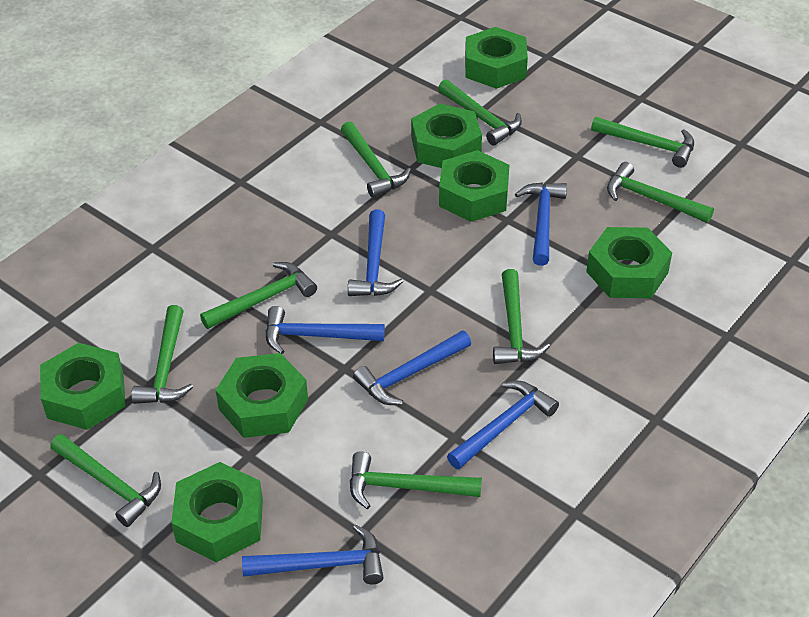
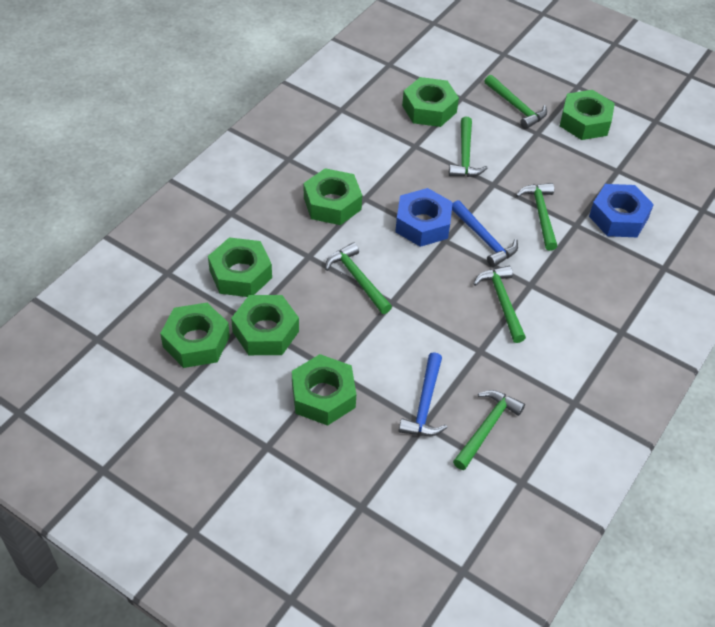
blue hammer: [242,525,384,585] [265,306,385,354] [348,209,403,296] [353,331,471,405] [447,381,559,469] [515,182,567,266] = 6 -> [399,352,447,436] [452,200,518,267] = 2
blue nut: none = 0 -> [395,188,453,247] [589,184,654,237] = 2
green hammer: [50,434,161,527] [131,305,193,404] [200,262,317,329] [341,121,411,198] [350,452,482,509] [438,80,522,146] [493,269,550,364] [591,117,694,168] [607,162,714,223] = 9 -> [325,242,392,314] [449,117,488,177] [453,390,525,470] [473,266,526,343] [484,75,547,129] [516,183,558,251] = 6

